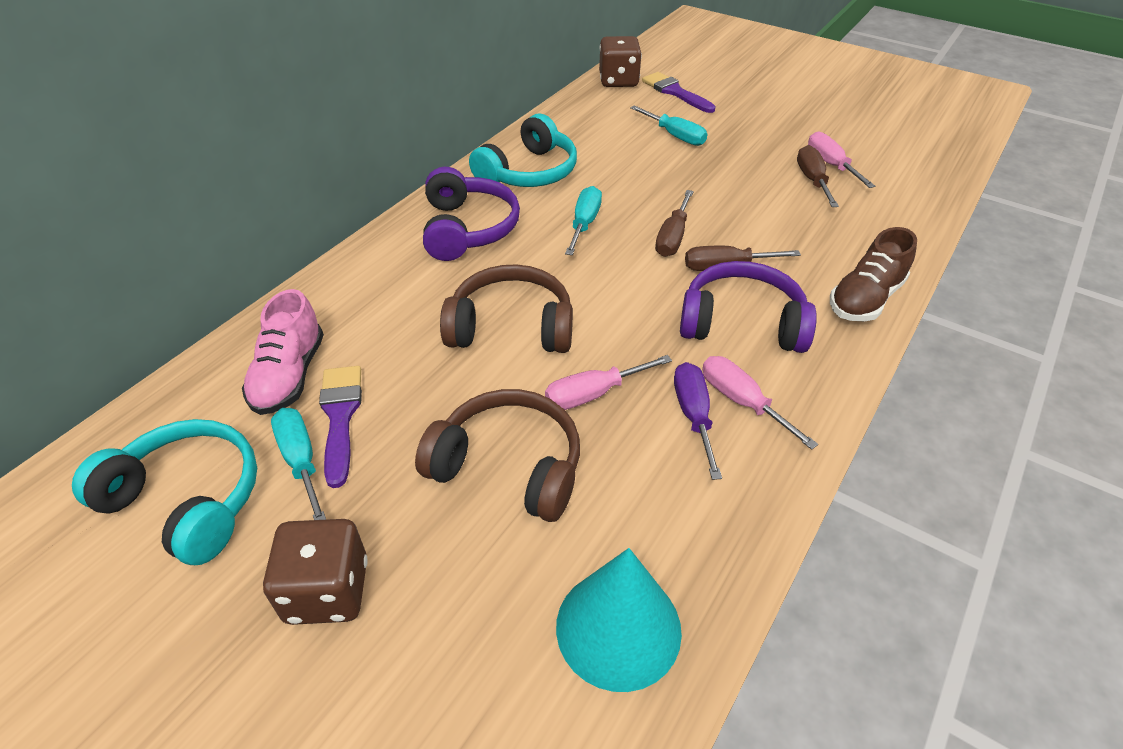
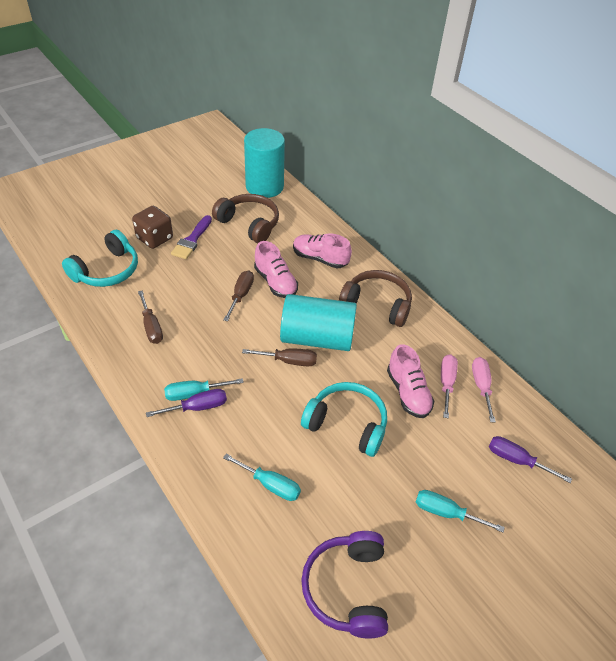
brown dice: [263,519,368,625] [599,36,642,87] = 2 -> [132,206,173,249] = 1
brown shoe: [830,227,917,321] = 1 -> none = 0
pink screwdriver: [545,355,672,410] [702,356,818,450] [808,132,875,188] = 3 -> [441,354,458,418] [472,357,496,422] = 2
pink shoe: [242,289,324,415] = 1 -> [254,241,298,298] [293,233,352,268] [387,344,434,418] = 3
purple brush: [319,366,362,488] [642,72,716,113] = 2 -> [171,215,212,259] = 1
purple headphones: [423,167,520,261] [680,261,817,353] = 2 -> [301,531,388,638] = 1
purple screwdriver: [674,362,722,480] = 1 -> [146,389,227,417] [489,436,572,483] = 2
turquoise cone: [556,548,682,692] = 1 -> none = 0
turquoise cylinder: none = 0 -> [244,128,285,198] [280,294,357,351] = 2

